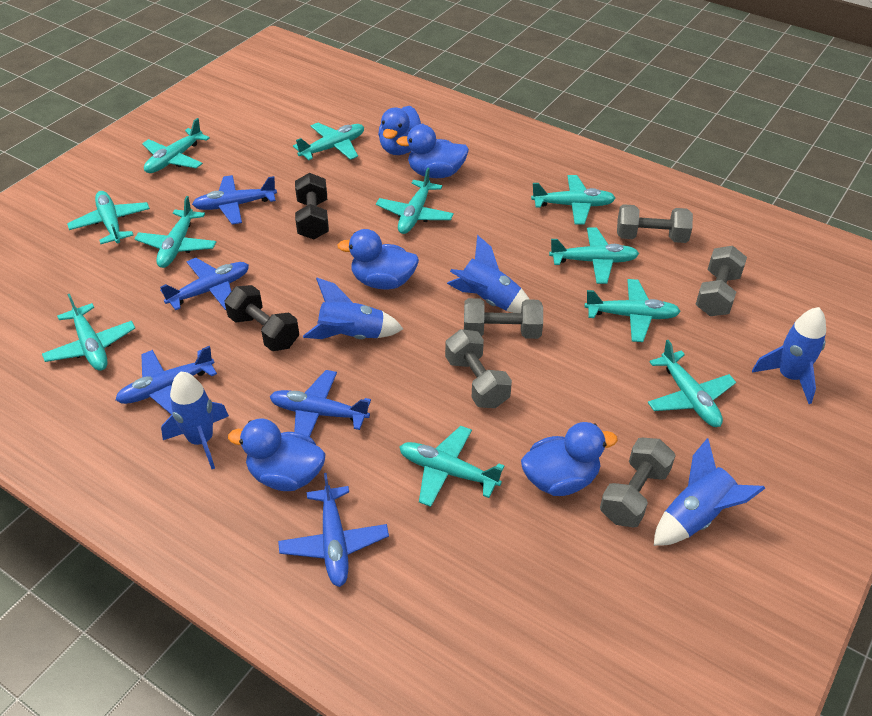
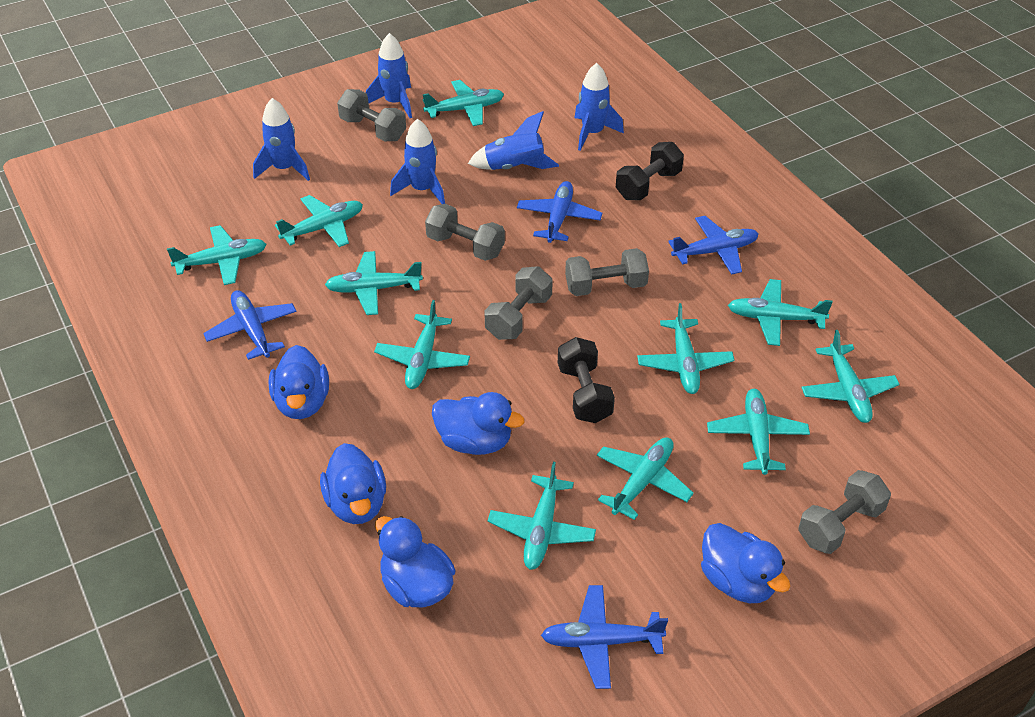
blue plane: [116,346,217,415] [160,258,249,310] [192,175,277,225] [270,370,371,437] [278,473,389,587] = 5 -> [203,290,297,360] [517,181,602,243] [541,585,668,689] [668,216,758,274] = 4

